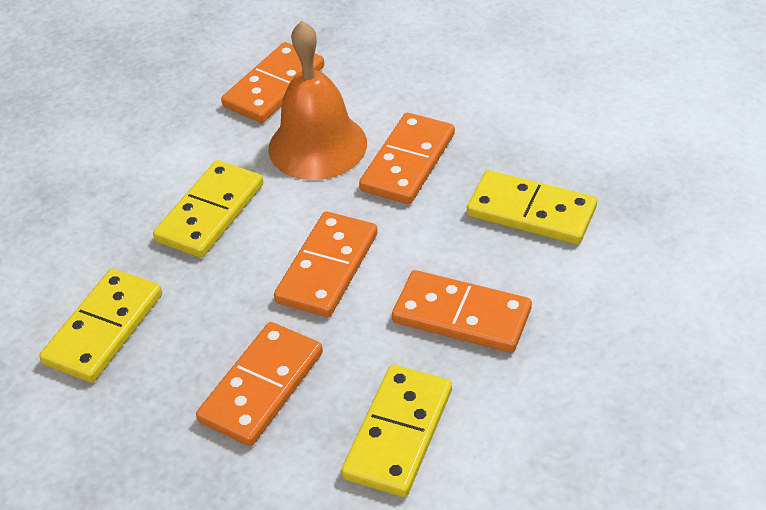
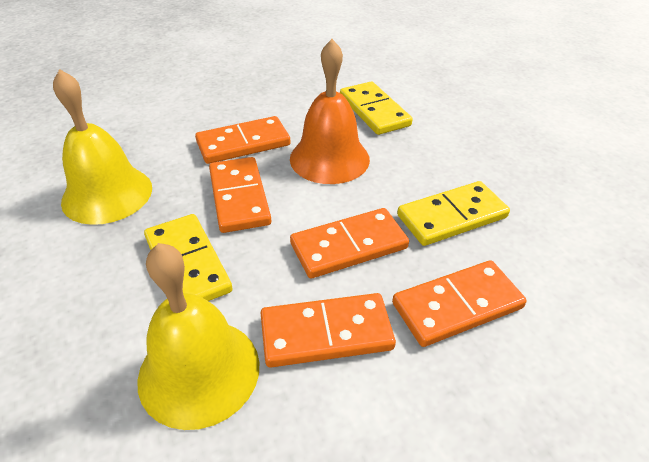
yellow bell: none = 0 -> [53,69,152,225] [137,243,259,430] = 2
yellow domino: [39,269,162,383] [153,160,263,258] [341,365,452,497] [467,170,597,244] = 4 -> [144,214,233,301] [340,82,413,135] [397,181,510,246] = 3

